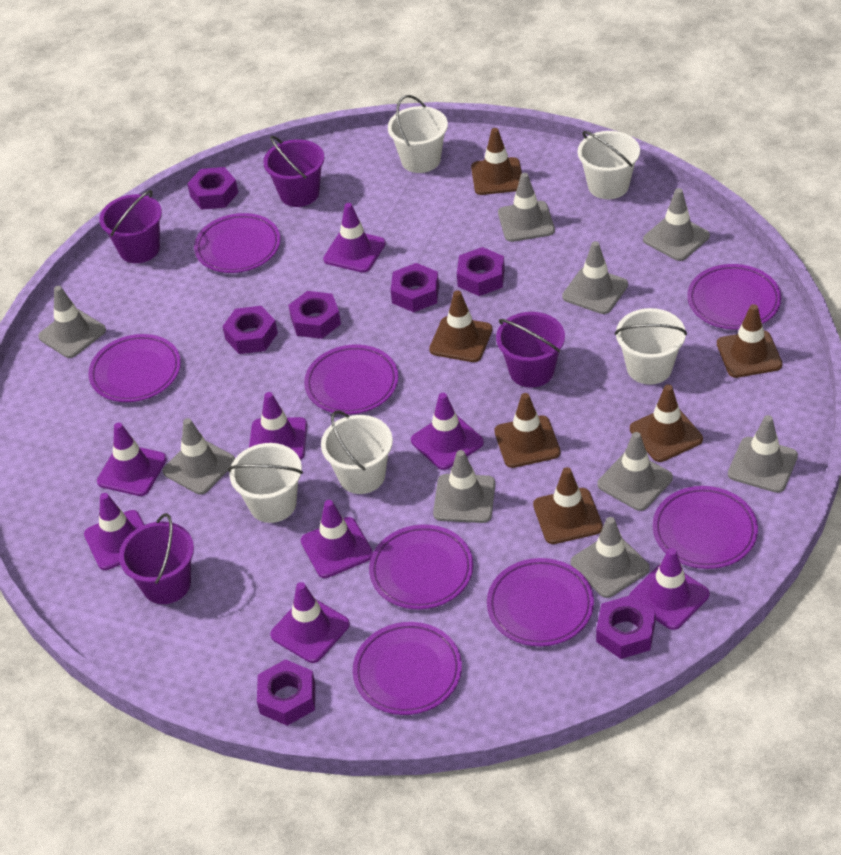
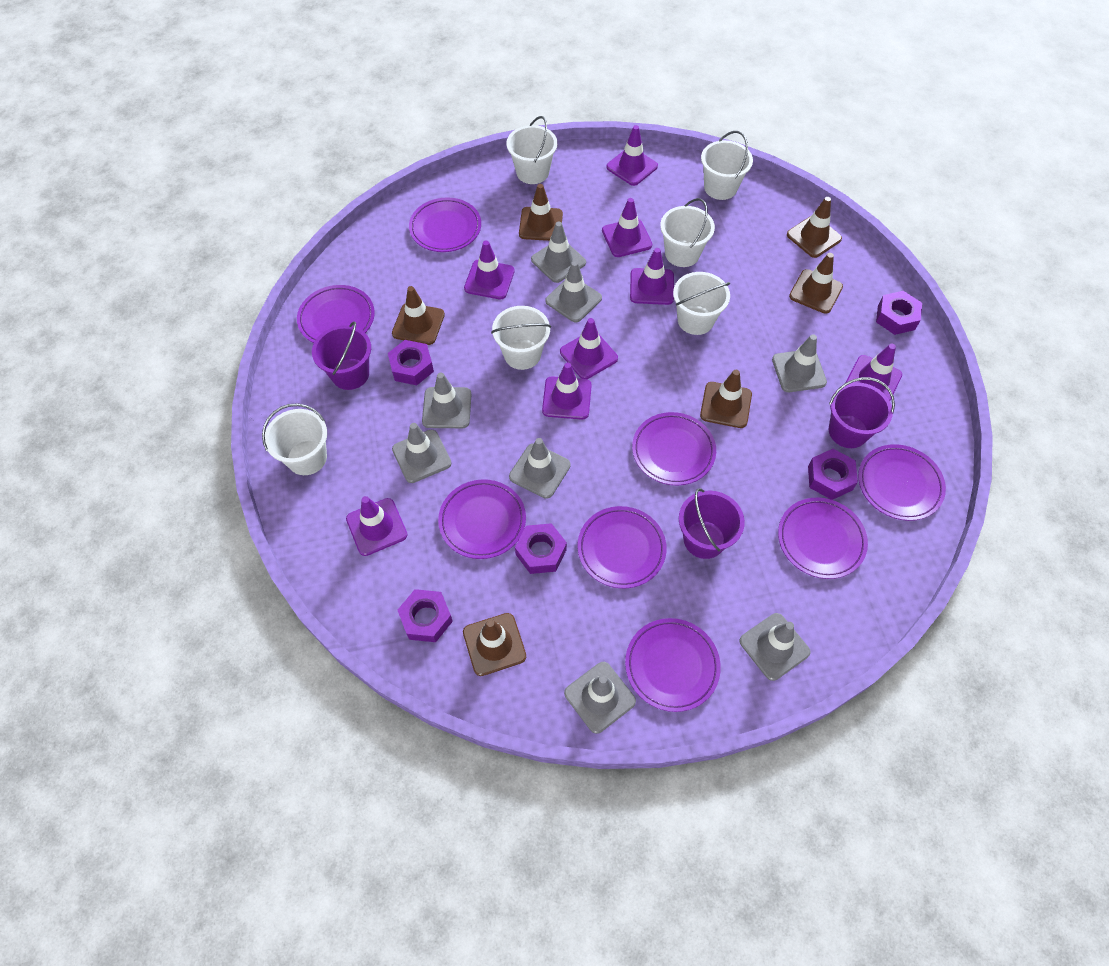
grey traffic cone: [38,286,106,358] [163,418,235,495] [433,450,495,523] [498,173,555,242] [562,241,628,314] [571,517,650,598] [597,432,673,511] [643,188,710,261] [728,415,798,493] = 9 -> [392,423,451,483] [422,373,472,428] [509,438,571,499] [531,221,586,283] [545,261,602,322] [564,662,636,734] [739,613,811,681] [772,334,827,392] = 8
purple bucket: [99,190,162,263] [119,513,194,604] [263,136,324,207] [496,312,565,388] = 4 -> [312,321,371,390] [679,488,745,559] [829,377,895,448] = 3
purple nut: [187,167,238,210] [222,306,278,354] [257,659,315,726] [288,291,341,339] [391,263,439,312] [457,247,505,296] [596,595,656,659] = 7 -> [388,340,434,385] [398,589,453,642] [515,523,567,574] [808,449,858,500] [876,291,922,335] = 5
white bucket: [228,443,303,523] [321,411,393,494] [388,95,448,173] [578,131,640,199] [615,308,687,385] = 5 -> [262,403,327,475] [491,306,551,370] [507,116,557,184] [660,198,715,267] [673,272,730,335] [701,131,753,200] = 6

